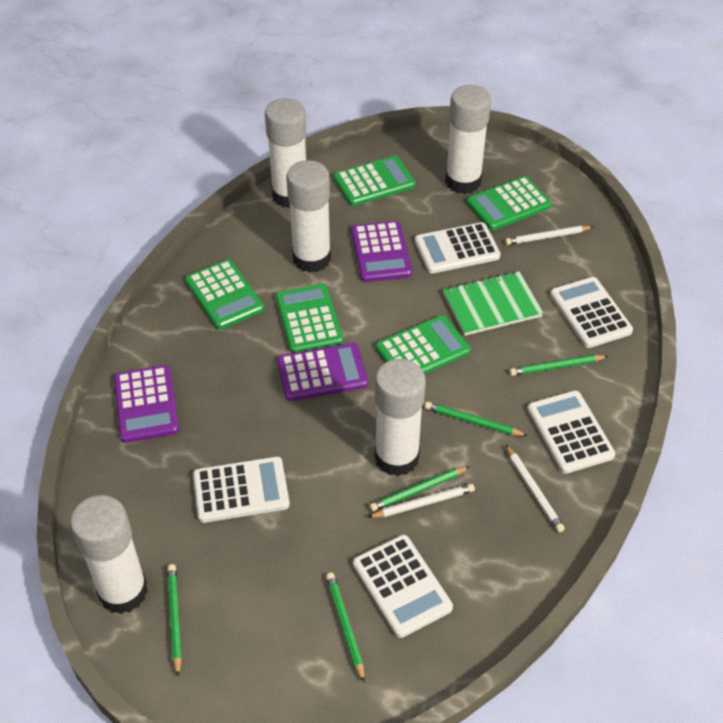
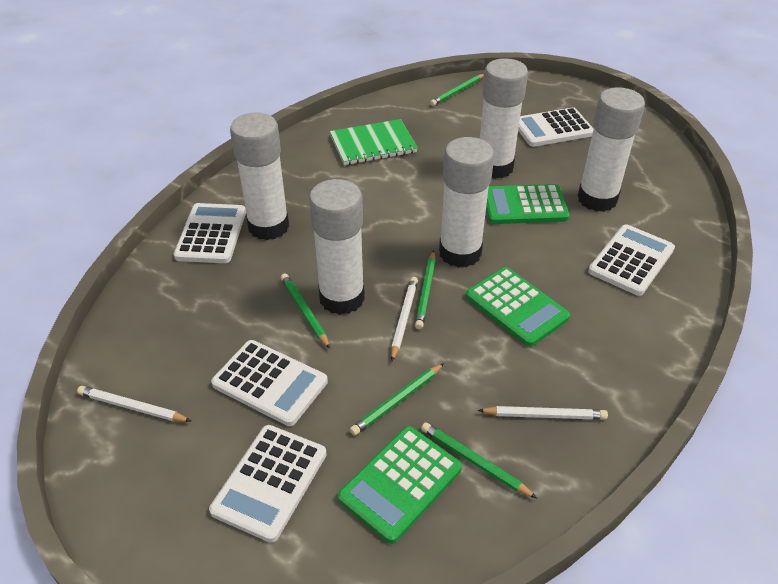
green calculator: [185,259,264,330] [275,284,343,353] [333,156,416,206] [376,315,471,374] [467,176,552,231] = 5 -> [338,426,462,544] [466,267,570,347] [486,184,570,224] = 3
purple calculator: [114,365,179,443] [277,343,368,401] [351,221,412,282] = 3 -> none = 0

